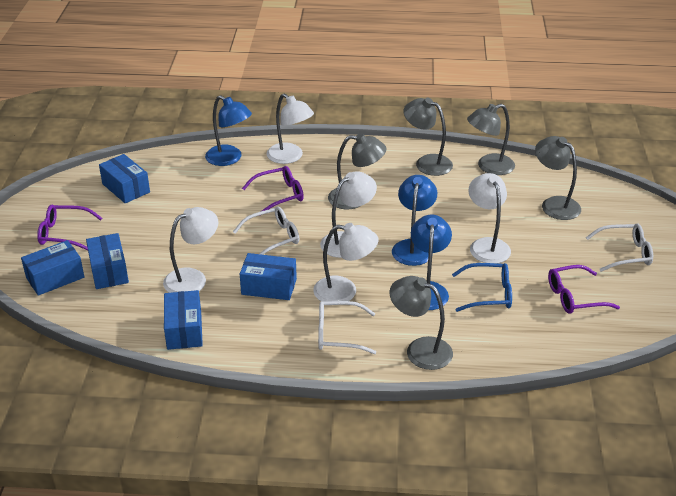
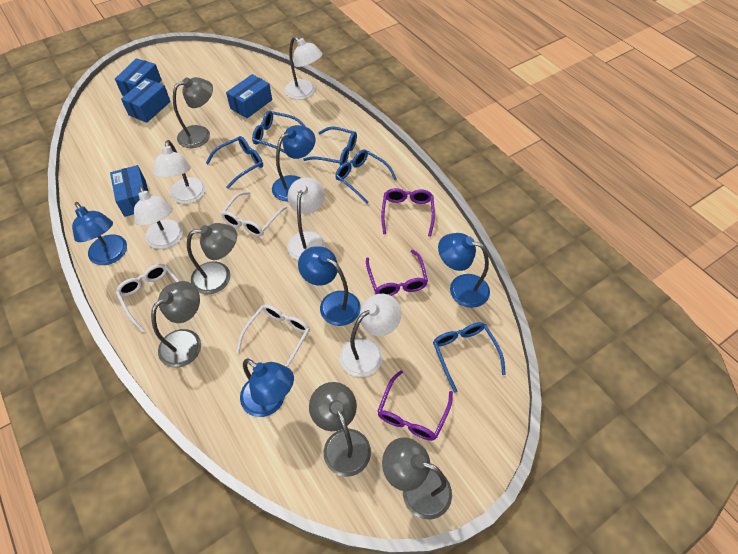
blue box: [21,240,85,296] [86,233,129,289] [99,154,150,203] [164,290,203,350] [240,253,297,300] = 5 -> [110,165,149,217] [115,58,162,96] [121,78,171,123] [226,74,272,118] = 4
blue glasses: [452,263,512,312] = 1 -> [206,136,263,189] [252,111,306,154] [303,126,357,166] [335,149,397,204] [433,322,506,393] = 5
blue lamp: [205,95,252,166] [392,175,437,266] [411,215,452,310] = 3 -> [72,202,127,265] [240,359,294,417] [272,125,315,202] [298,246,361,326] [438,233,490,308] = 5

